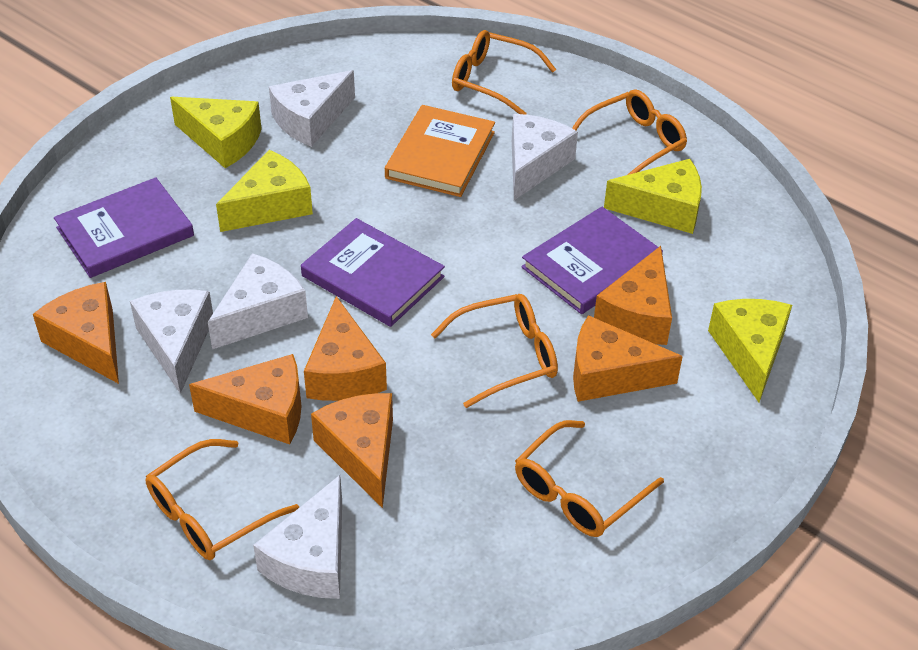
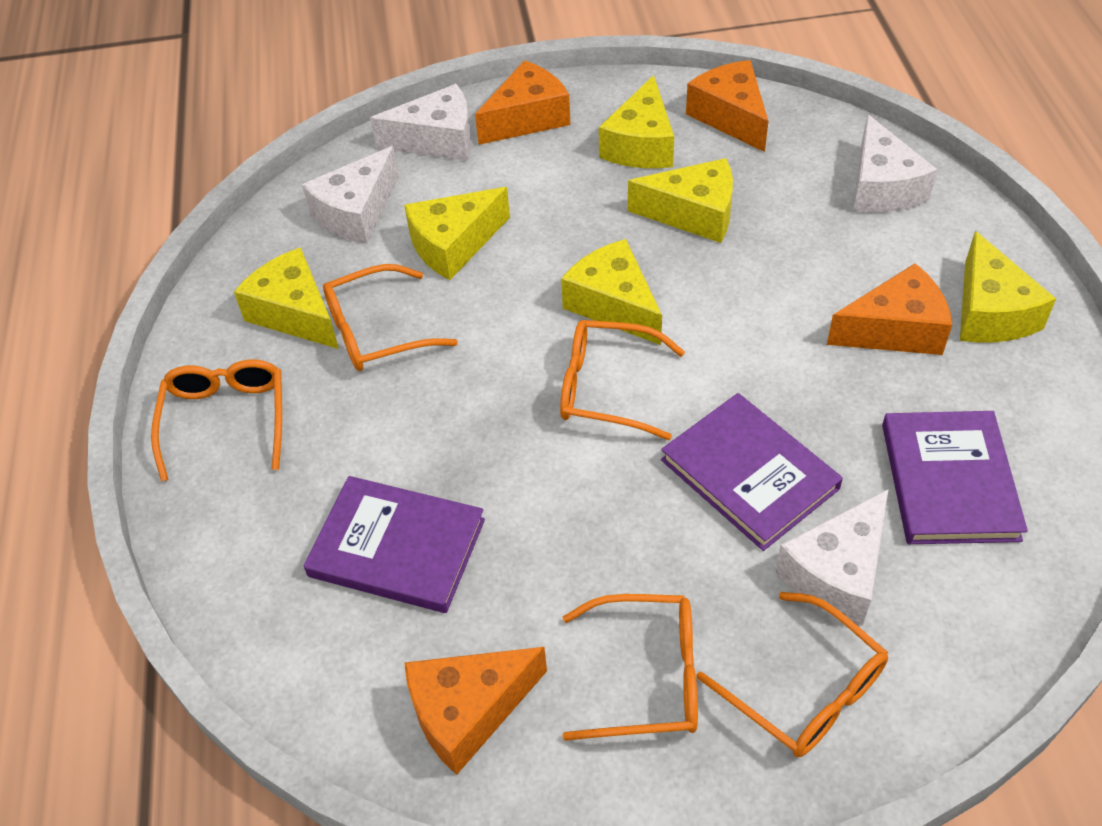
orange book: [385,105,495,197] = 1 -> none = 0
orange cheese: [33,282,119,384] [189,354,301,445] [304,296,387,401] [311,393,393,508] [573,315,683,402] [594,246,672,345] = 6 -> [404,647,547,775] [475,60,570,145] [686,60,768,152] [827,263,952,355] = 4
white cheese: [130,290,213,394] [208,253,308,349] [253,475,342,599] [269,70,355,147] [512,114,578,200] = 5 -> [302,146,399,244] [370,84,471,161] [775,489,889,626] [853,114,938,213] = 4
yellow cheese: [170,97,262,168] [216,150,313,232] [604,159,702,234] [708,299,792,402] = 4 -> [234,247,339,349] [404,187,510,280] [561,239,662,345] [599,75,674,168] [628,158,733,243] [960,231,1056,343] = 6

